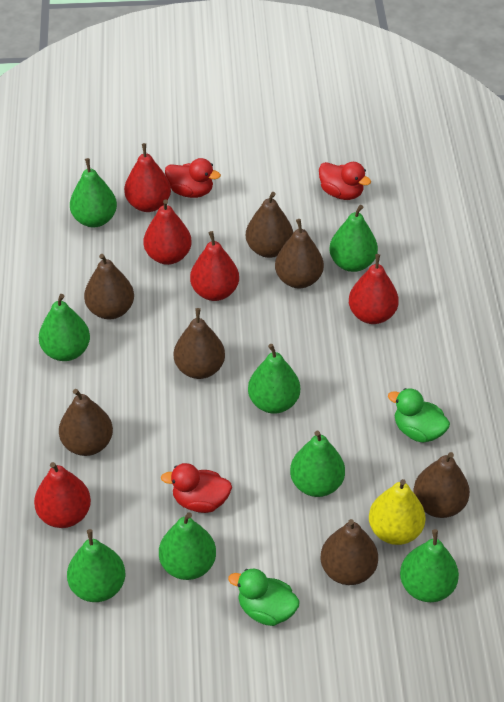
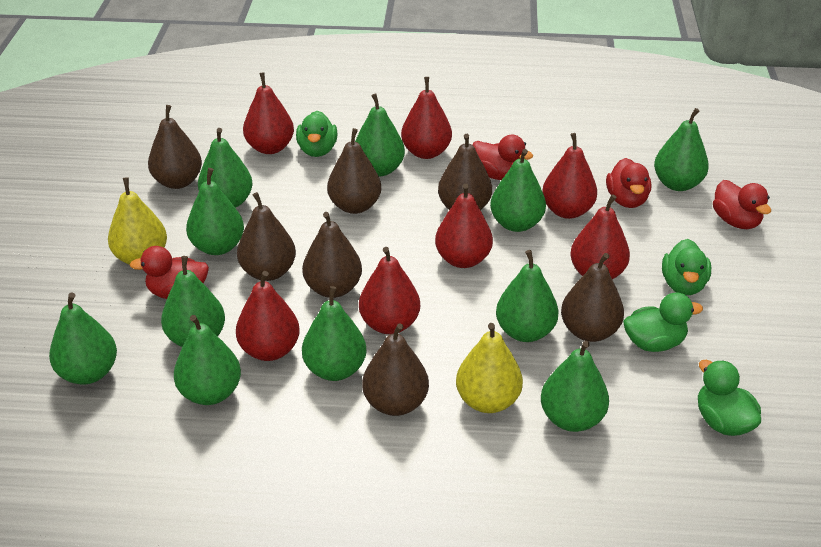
green duck: [228,569,300,626] [388,388,450,443] = 2 -> [296,111,337,157] [623,292,703,352] [662,239,711,295] [698,360,761,436] = 4
green pear: [39,294,90,361] [67,529,125,602] [70,158,117,227] [159,512,216,580] [248,344,300,414] [290,431,345,497] [329,205,378,272] [400,529,459,602] = 8 -> [49,293,117,385] [161,256,225,347] [174,315,241,405] [186,168,244,255] [198,128,253,208] [302,286,367,381] [355,93,405,177] [490,149,546,232] [496,250,559,342] [541,341,609,432] [654,108,709,191] = 11
red duck: [161,463,232,513] [165,158,221,198] [319,162,371,200] = 3 -> [129,246,209,299] [472,135,533,180] [606,158,651,208] [713,180,771,229] = 4
red pear: [34,462,91,528] [124,143,171,212] [144,199,192,265] [190,231,239,301] [349,254,399,324] = 5 -> [236,271,300,361] [243,72,294,154] [359,247,420,334] [401,77,452,159] [435,184,493,268] [542,133,597,219] [570,194,630,279] = 7
yellow pear: [369,479,425,545] = 1 -> [108,177,167,264] [456,323,523,413] = 2

